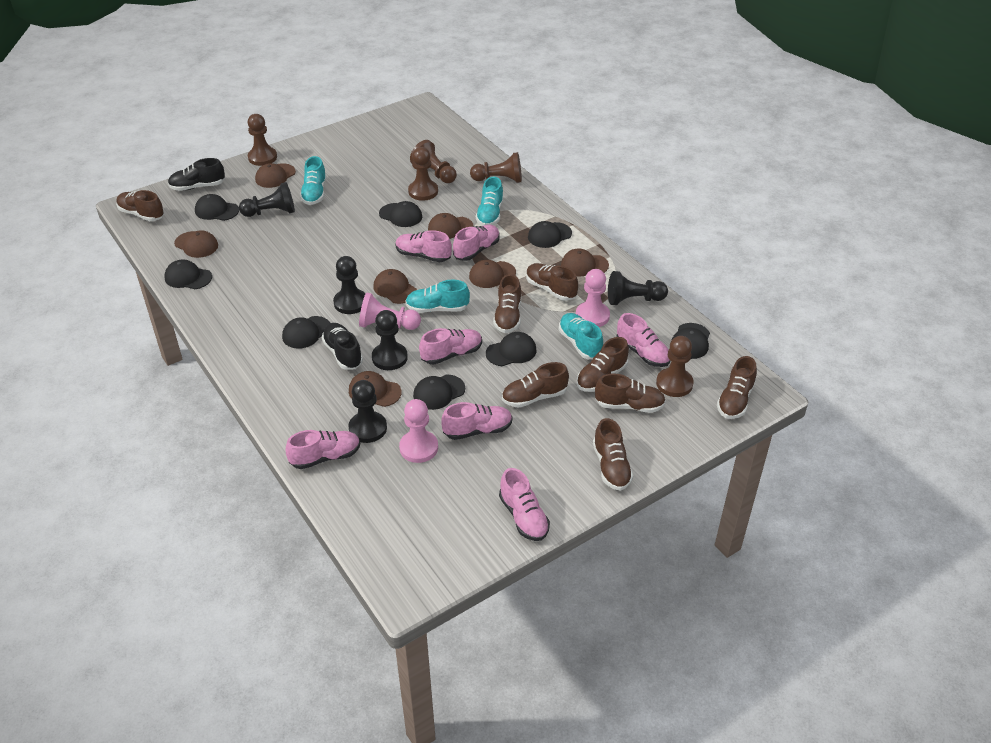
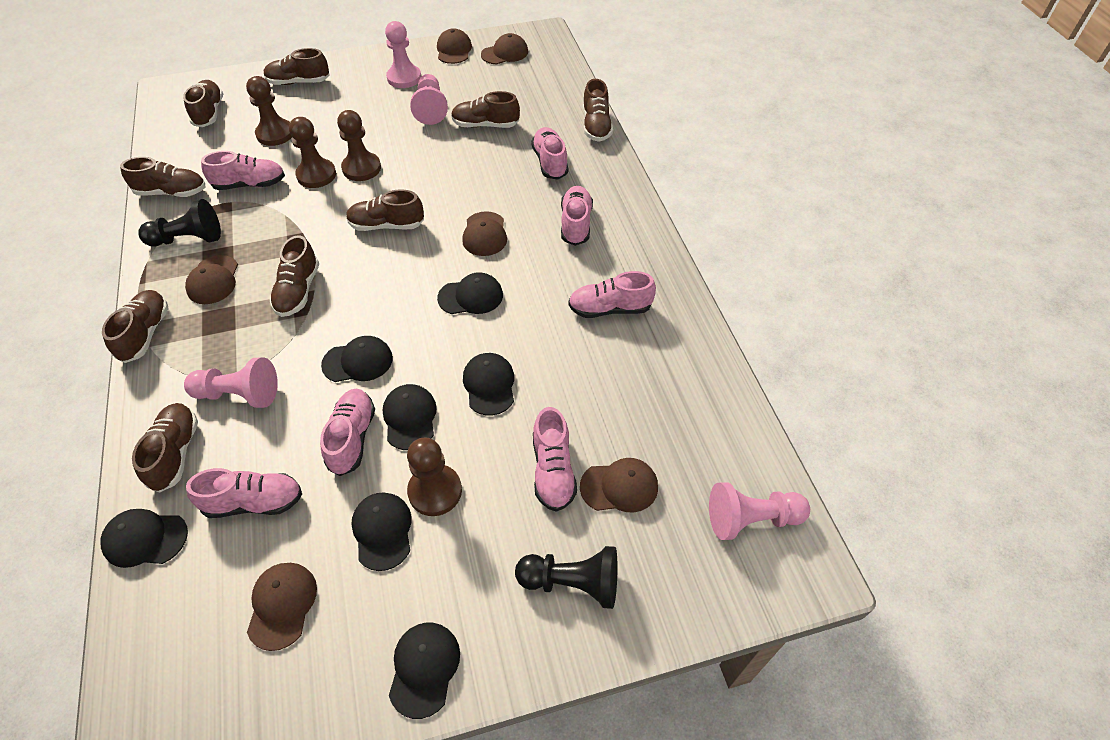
black cap: [164,259,212,289] [195,194,239,221] [282,316,330,349] [379,201,422,227] [413,375,465,410] [486,332,536,366] [528,221,572,248] [671,323,710,359] = 8 -> [101,509,188,568] [321,336,393,382] [351,492,412,571] [383,384,437,450] [389,623,460,719] [437,272,503,314] [463,353,514,416] = 7
black pawn: [239,182,295,217] [333,256,366,314] [348,380,387,443] [372,310,408,370] [608,271,668,305] = 5 -> [138,199,221,246] [515,546,617,609] = 2
black shoe: [168,158,225,191] [322,323,363,370] = 2 -> none = 0
brown cap: [174,230,218,258] [255,163,296,188] [349,371,402,407] [374,269,417,304] [428,213,474,239] [469,260,516,288] [561,248,609,276] = 7 -> [185,255,238,304] [247,563,317,651] [437,28,472,64] [462,211,507,256] [481,33,528,64] [580,458,658,512] = 6
brown pawn: [248,114,277,166] [408,147,438,201] [410,140,457,183] [470,152,522,183] [656,336,694,397] = 5 -> [246,76,292,146] [289,117,336,188] [337,110,381,181] [407,437,462,516] = 4
brown shoe: [116,190,164,221] [493,274,521,333] [502,362,569,407] [526,263,578,301] [577,337,629,392] [593,418,633,491] [595,374,666,413] [717,356,757,419] = 8 -> [102,290,169,363] [120,157,205,197] [132,403,198,493] [183,80,223,127] [264,48,329,85] [270,235,319,317] [346,189,424,231] [451,91,520,128] [583,79,613,142] = 9
pink pawn: [359,293,421,330] [399,399,438,463] [576,269,610,327] = 3 -> [184,357,278,408] [385,21,421,88] [410,74,448,125] [709,482,810,540] = 4
turquoise shoe: [300,156,327,205] [405,280,470,313] [476,177,504,226] [559,313,603,359] = 4 -> none = 0

